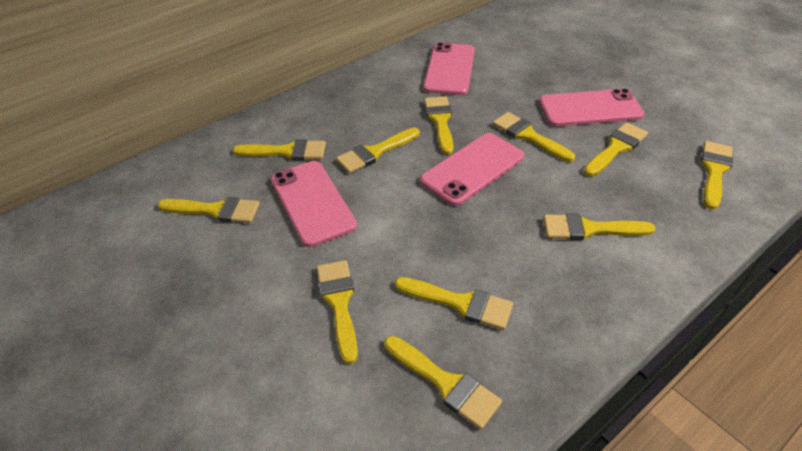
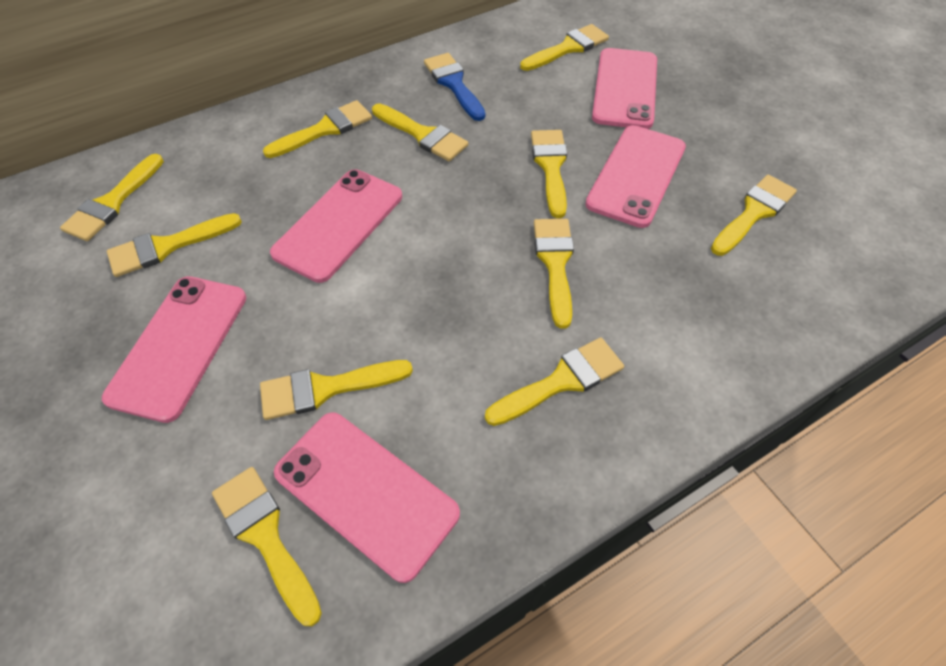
blue brush: none = 0 -> [424,53,485,121] = 1
pink phone: [271,161,357,247] [420,133,524,206] [423,42,475,95] [539,88,644,126] = 4 -> [102,276,246,423] [270,169,402,283] [274,412,460,583] [585,125,686,228] [592,48,657,129] = 5

